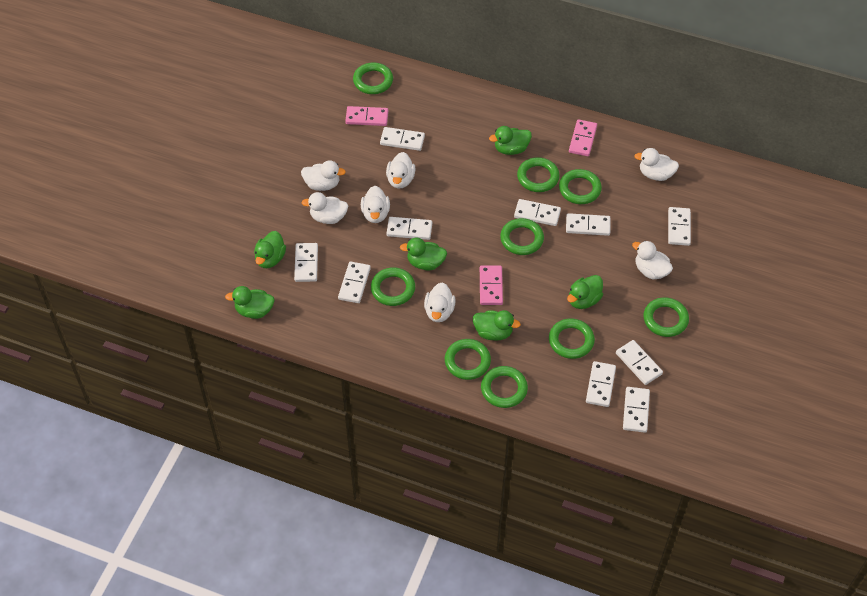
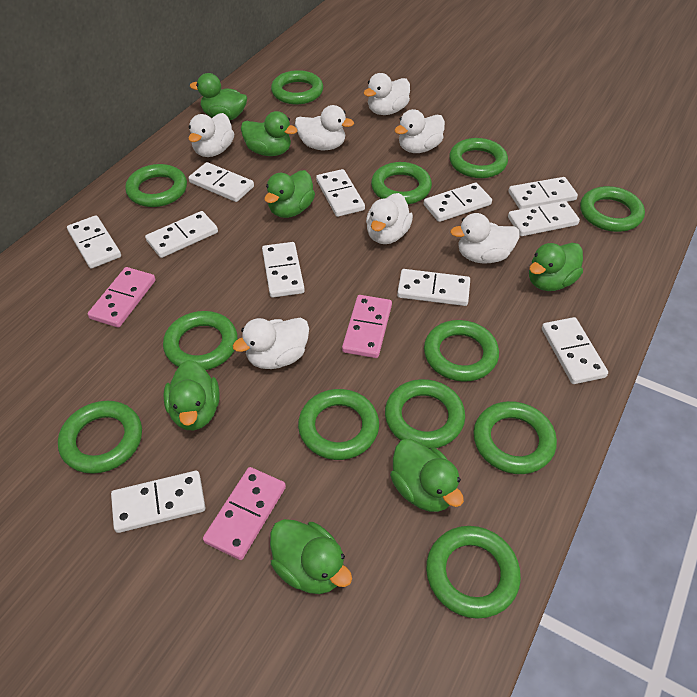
green duck: [225,286,275,319] [254,231,286,268] [400,237,447,270] [473,310,521,341] [489,126,532,155] [567,275,603,309] = 6 -> [163,360,220,430] [190,73,247,120] [241,111,298,156] [265,170,315,218] [270,519,352,594] [390,439,464,512] [529,243,583,291] = 7
green ring: [353,63,393,94] [371,267,415,306] [445,339,491,380] [481,366,528,408] [500,218,544,255] [517,157,560,192] [549,318,595,359] [559,169,602,204] [643,297,689,337] = 9 -> [58,401,142,474] [125,164,187,207] [163,311,238,370] [271,70,323,104] [298,389,379,460] [371,162,432,204] [385,379,465,449] [424,320,499,382] [426,526,521,619] [449,138,508,178] [473,401,557,474] [580,186,645,232] = 12
white domino: [294,243,318,282] [338,261,371,303] [380,127,425,151] [386,217,432,240] [514,199,561,226] [566,213,611,236] [586,361,616,407] [616,340,663,385] [623,387,650,433] [668,207,691,246] = 10 -> [67,215,121,268] [111,471,205,533] [145,211,218,258] [188,162,254,202] [262,242,305,298] [316,169,365,217] [397,269,470,306] [423,183,492,222] [508,177,578,209] [508,201,580,236] [542,317,608,384] = 11

